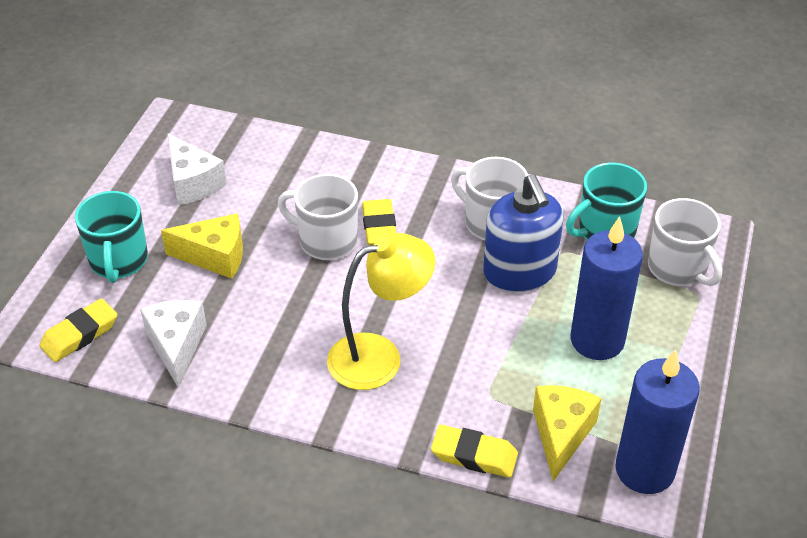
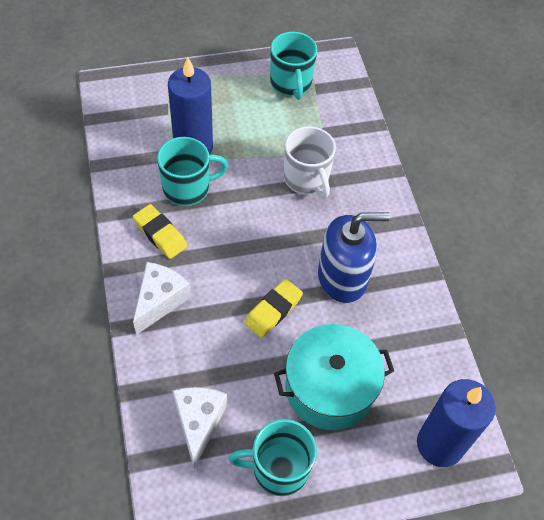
turquoise mug: [75,191,148,283] [566,163,647,240] = 2 -> [157,137,228,206] [228,419,317,496] [270,31,317,100] = 3
turquoise pot: none = 0 -> [274,324,394,430] = 1
white mug: [278,174,358,260] [451,157,528,240] [648,198,722,286] = 3 -> [284,126,336,198] = 1
yellow cheese: [161,213,243,279] [533,385,602,481] = 2 -> none = 0
yellow eraser: [40,298,117,362] [362,199,396,245] [431,425,518,478] = 3 -> [133,204,188,259] [244,279,303,338] = 2
yellow lamp: [327,233,435,390] = 1 -> none = 0

